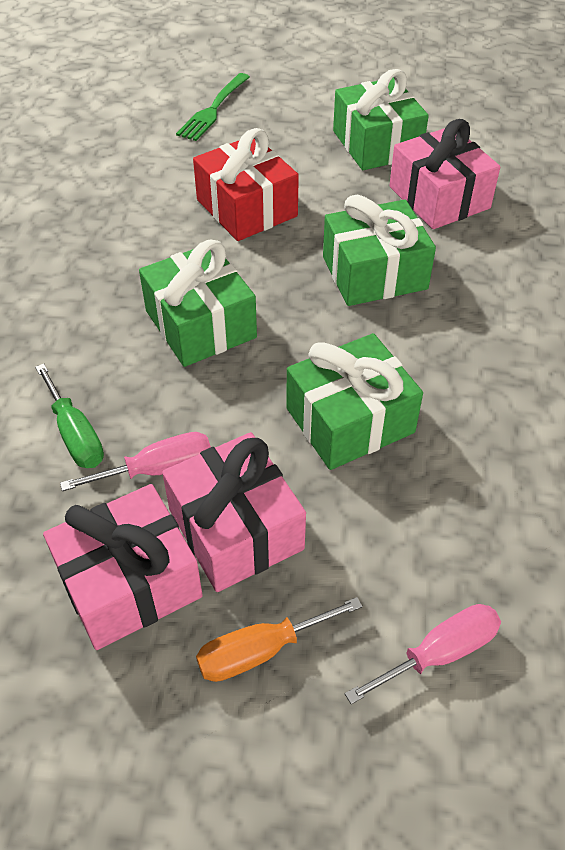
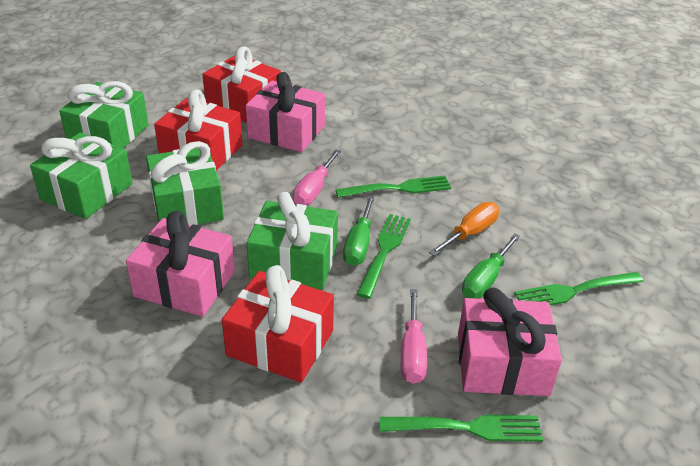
green fork: [176,73,250,141] = 1 -> [336,176,451,198] [357,214,411,299] [380,414,543,442] [514,272,643,305] = 4
green screwdriver: [35,364,104,468] = 1 -> [343,196,375,266] [462,233,521,299] = 2
red gift: [193,128,299,241] = 1 -> [154,89,243,171] [202,46,281,123] [222,265,334,383] = 3

